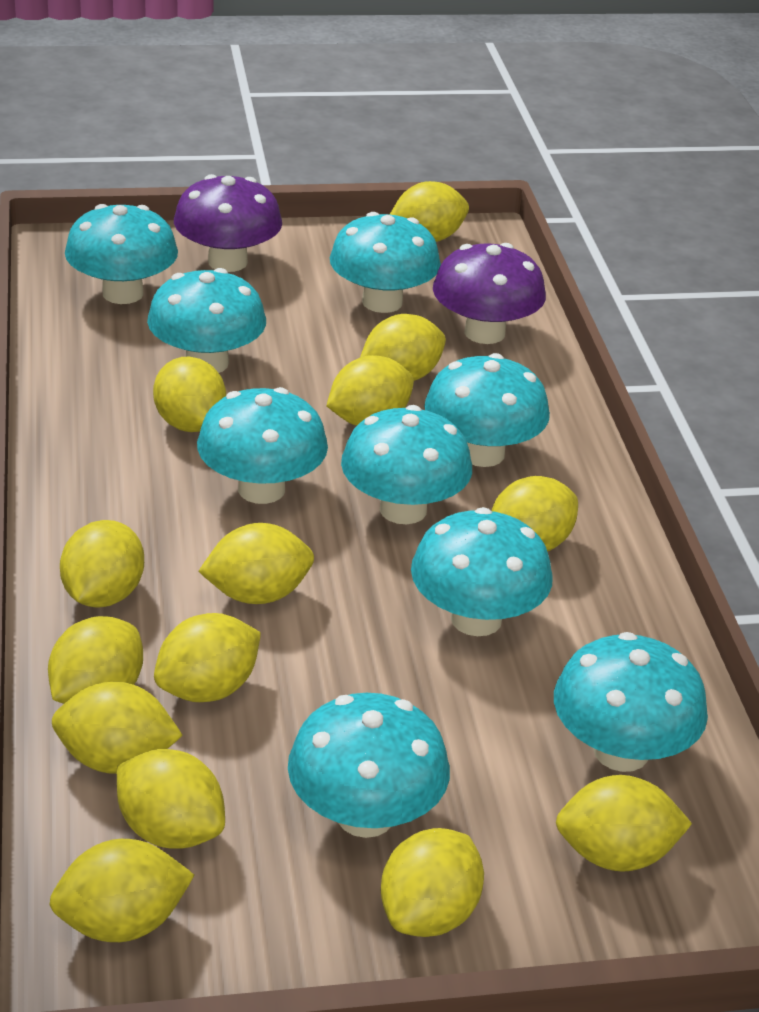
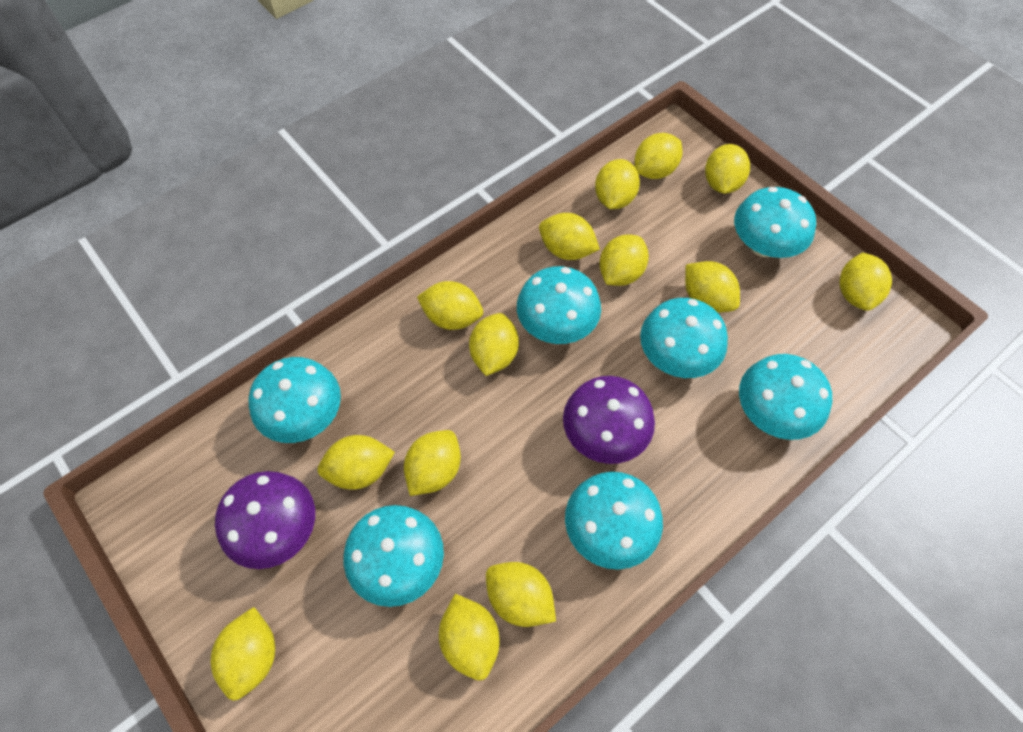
turquoise mushroom: [65,204,178,304] [147,268,266,373] [197,387,328,504] [288,693,450,838] [330,212,441,313] [341,405,472,524] [411,507,553,636] [424,353,550,467] [554,632,708,772] = 9 -> [249,357,341,443] [344,505,444,607] [517,266,601,344] [565,472,663,570] [640,298,728,378] [734,187,816,258] [739,354,832,440] = 7

